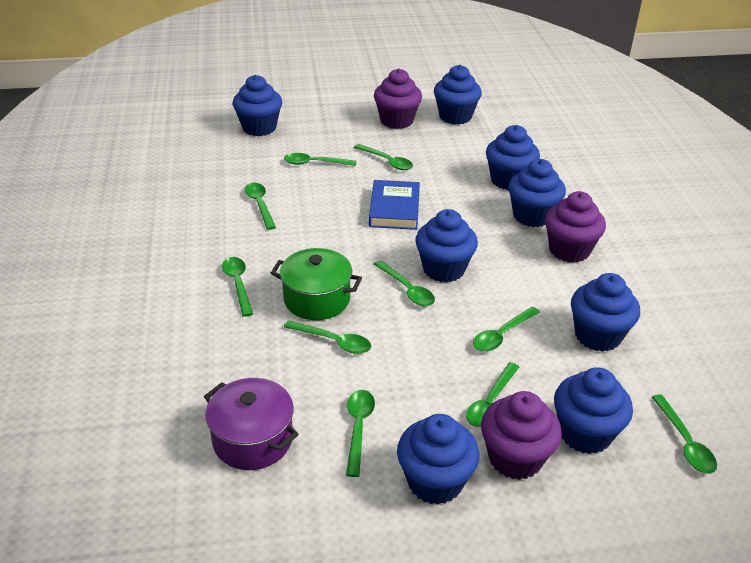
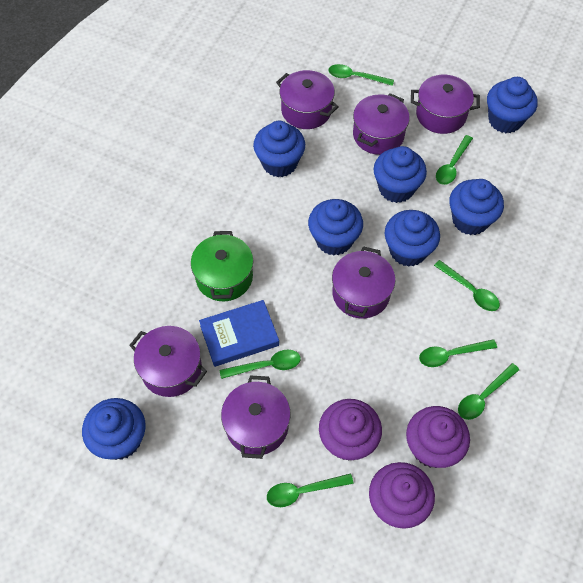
blue cupcake: [233,75,282,136] [397,414,480,505] [415,209,478,283] [434,65,482,125] [486,125,540,190] [508,159,566,227] [554,367,633,454] [571,273,640,352] = 8 -> [82,398,146,460] [253,121,305,177] [308,199,363,255] [374,146,427,203] [385,210,440,267] [449,179,504,235] [487,77,538,133] = 7
green spoon: [222,257,253,317] [245,183,276,230] [284,153,356,166] [284,320,371,354] [346,390,375,477] [354,144,413,170] [374,260,435,306] [466,362,519,427] [473,307,540,352] [652,394,717,474] = 10 -> [220,350,301,379] [267,473,354,507] [328,64,394,86] [419,339,497,367] [434,260,500,311] [436,135,473,185] [458,363,519,420] = 7
purple pot: [204,378,299,470] = 1 -> [129,326,207,397] [221,376,291,459] [276,70,339,129] [332,246,395,319] [353,93,410,155] [411,75,480,134] = 6

